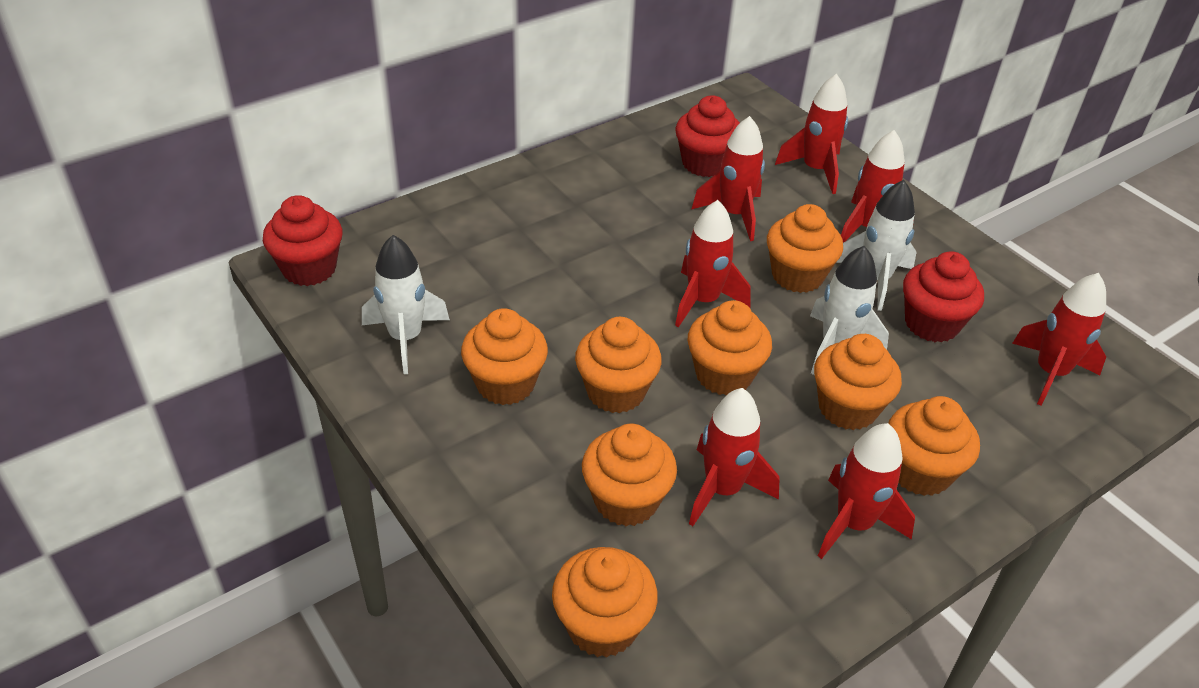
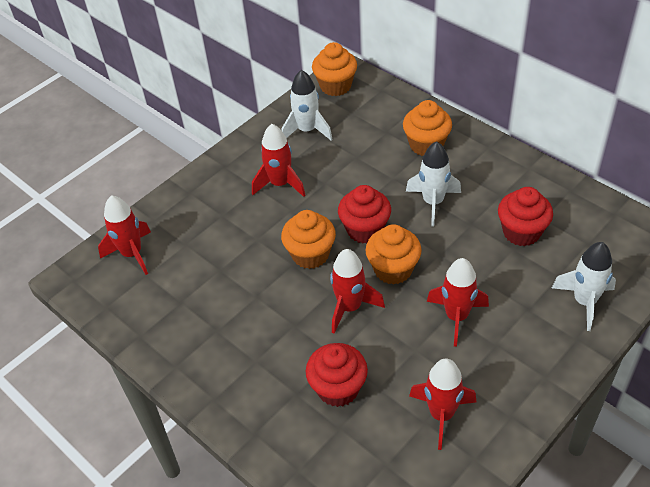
orange cupcake: [461,308,548,405] [552,547,658,658] [575,317,662,413] [582,424,677,526] [687,300,772,395] [767,204,843,293] [814,334,902,430] [888,396,980,496] = 8 -> [281,210,336,269] [312,42,357,96] [366,224,422,285] [403,100,452,156] = 4
red rocket: [675,200,751,327] [689,388,780,526] [692,116,765,241] [775,74,848,194] [818,423,915,559] [841,130,905,243] [1012,273,1106,406] = 7 -> [98,195,151,275] [252,124,306,197] [330,249,385,334] [409,359,476,450] [427,258,489,347] = 5

